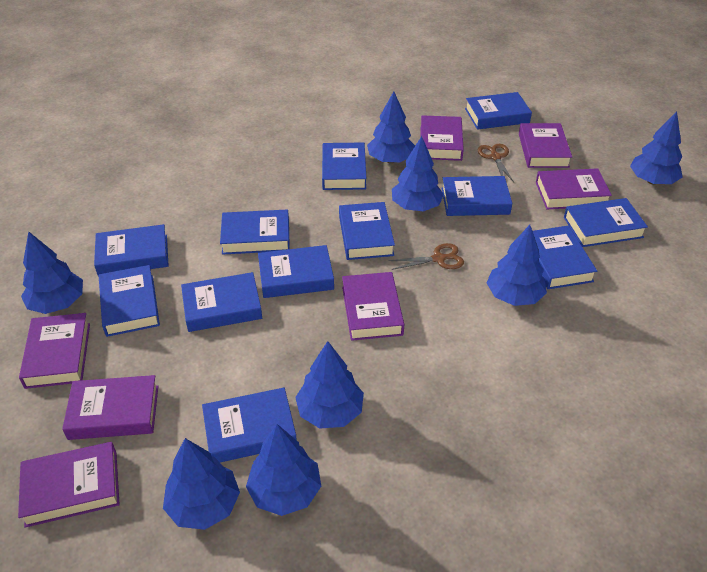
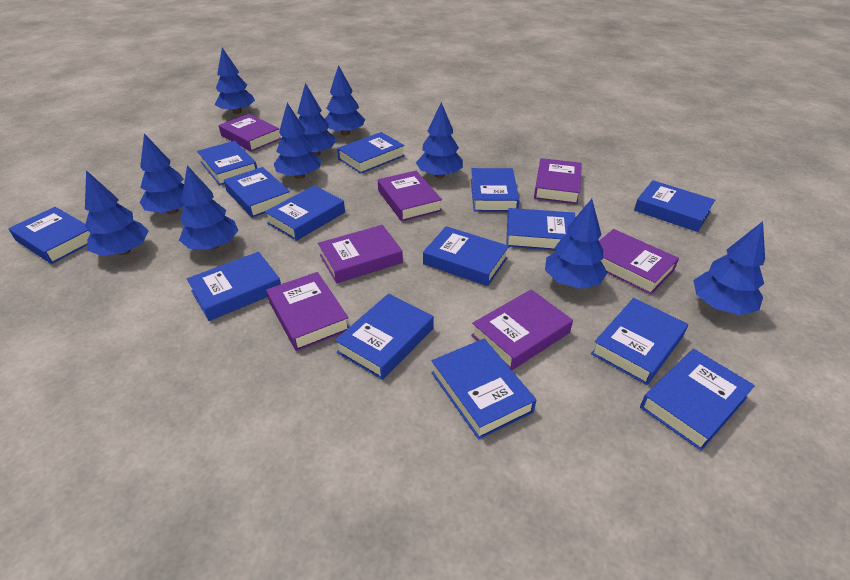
blue book: [94,224,168,276] [99,265,160,337] [181,272,262,332] [202,388,297,462] [220,210,290,255] [258,245,334,298] [322,143,366,190] [339,202,395,260] [442,176,512,216] [465,92,532,130] [533,226,597,289] [564,198,648,247] = 12 -> [8,207,91,264] [187,252,281,321] [197,141,257,185] [224,167,290,218] [265,186,345,241] [335,293,434,380] [337,132,405,174] [423,226,509,286] [431,339,536,439] [471,168,520,212] [506,208,575,251] [591,298,688,385] [634,180,715,232] [640,349,755,451] = 14
blue tree: [21,231,83,314] [163,438,240,530] [246,424,321,516] [295,341,364,428] [367,91,415,163] [392,136,444,211] [487,225,547,306] [630,111,682,185] = 8 -> [85,170,149,256] [140,134,185,214] [179,165,239,250] [214,47,255,114] [274,103,322,179] [298,83,337,156] [325,65,366,135] [416,102,463,178] [545,199,608,289] [694,221,765,315] = 10
brown scissors: [388,243,464,270] [478,144,514,182] = 2 -> none = 0

